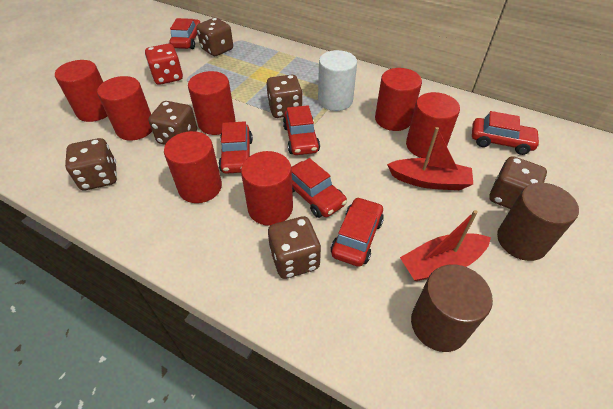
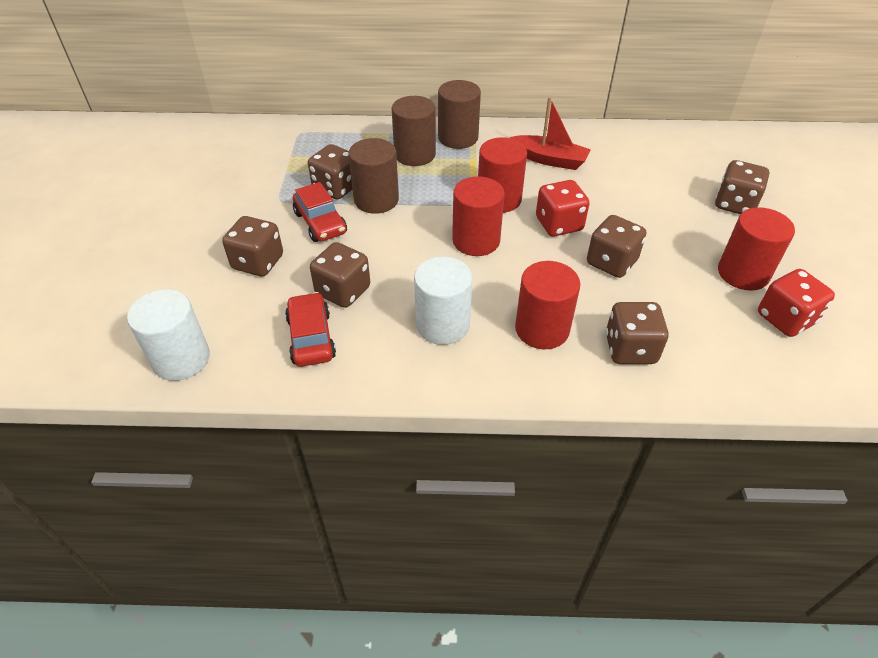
brown cylinder: [411,264,493,352] [497,182,579,261] = 2 -> [348,138,399,214] [392,96,436,166] [438,80,481,149] = 3
red boat: [387,127,473,190] [400,210,491,281] = 2 -> [510,97,591,170] = 1
red car: [170,18,200,49] [219,121,253,174] [283,105,320,155] [291,158,347,218] [331,197,384,267] [472,111,540,155] = 6 -> [285,292,336,367] [293,182,347,242] = 2
red cylinder: [55,60,107,122] [97,76,152,141] [164,131,222,203] [188,71,236,135] [241,151,293,226] [375,68,422,131] [406,92,460,159] = 7 -> [452,176,505,256] [478,137,527,213] [515,261,580,349] [718,207,795,291] = 4
red dice: [145,44,183,85] = 1 -> [536,180,590,236] [758,269,835,337] = 2
white cylinder: [318,50,357,111] = 1 -> [127,289,210,381] [414,257,472,345] = 2

